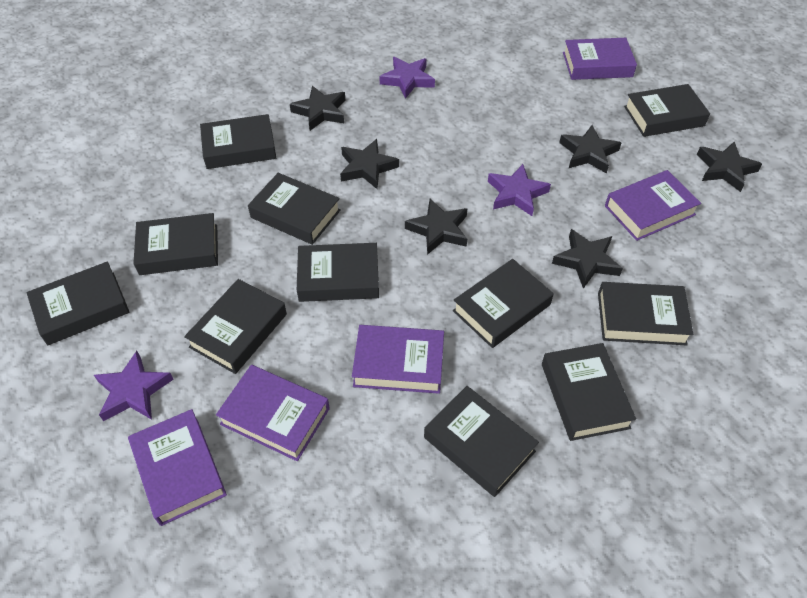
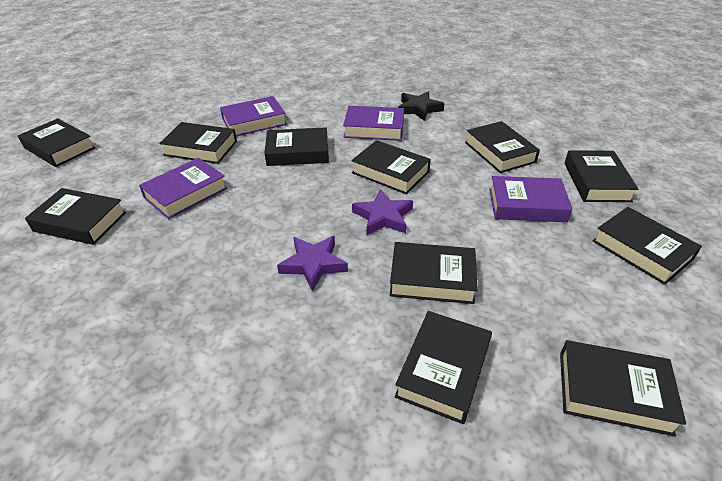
black star: [290,86,345,131] [340,139,399,189] [405,199,467,255] [552,229,623,289] [559,125,621,174] [697,141,762,192] = 6 -> [398,91,445,121] = 1
purple book: [128,409,227,526] [216,365,330,461] [352,325,444,394] [563,38,637,80] [605,170,701,241] = 5 -> [139,158,228,219] [220,96,287,136] [343,106,404,141] [489,176,572,222] = 4
purple star: [94,351,174,421] [379,57,435,99] [488,164,551,216] = 3 -> [277,236,348,291] [352,189,413,235] = 2

